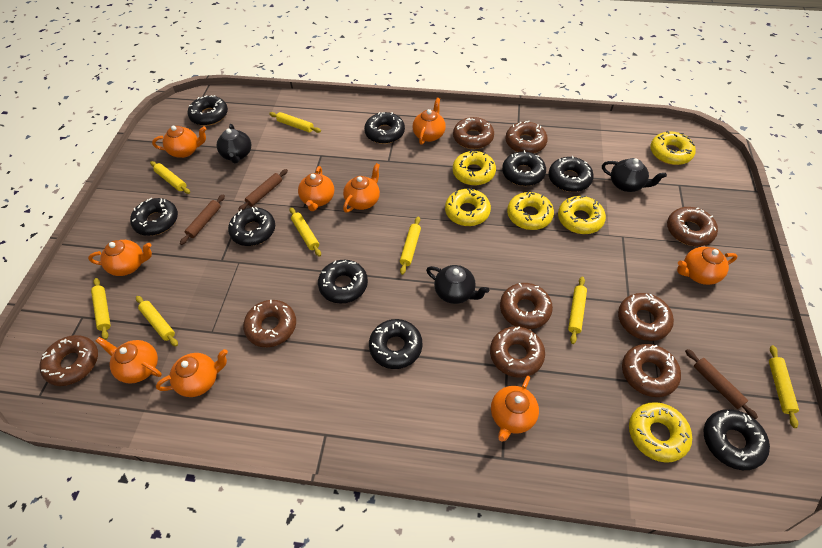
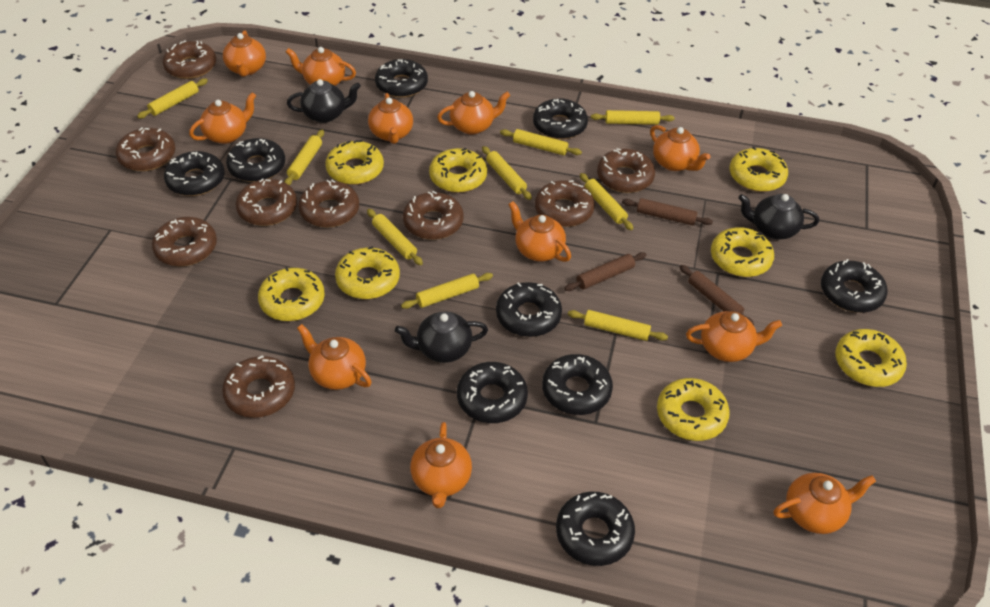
orange teapot: [88,240,152,276] [96,337,162,384] [152,126,207,158] [156,349,228,397] [298,166,334,211] [343,163,380,213] [413,98,446,145] [491,376,539,442] [677,247,737,285] = 9 -> [189,92,256,144] [223,30,266,77] [286,47,356,86] [297,324,372,390] [368,93,413,144] [410,422,472,508] [437,91,510,135] [508,201,571,262] [650,125,711,171] [686,311,782,362] [774,473,876,534] = 11
yellow donut: [445,188,491,226] [453,150,496,186] [507,192,554,230] [558,195,606,234] [629,402,692,463] [650,131,696,165] = 6 -> [258,267,325,321] [325,140,384,185] [335,246,400,299] [429,148,487,193] [657,378,730,441] [711,227,774,277] [730,147,788,192] [835,329,907,387] = 8
yellow rolling pin: [91,278,111,340] [136,296,178,347] [150,161,190,194] [269,112,321,133] [290,207,321,257] [400,216,421,275] [568,277,587,344] [769,345,799,428] = 8 -> [137,78,208,119] [284,130,324,186] [367,209,423,265] [401,273,493,309] [482,146,532,200] [500,129,582,155] [568,310,668,341] [580,173,633,230] [591,110,675,125] = 9

